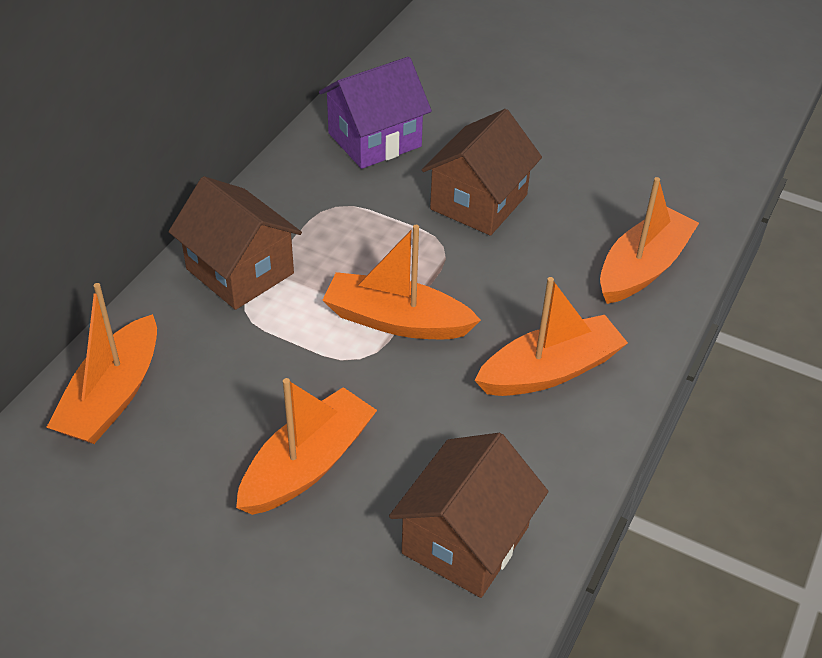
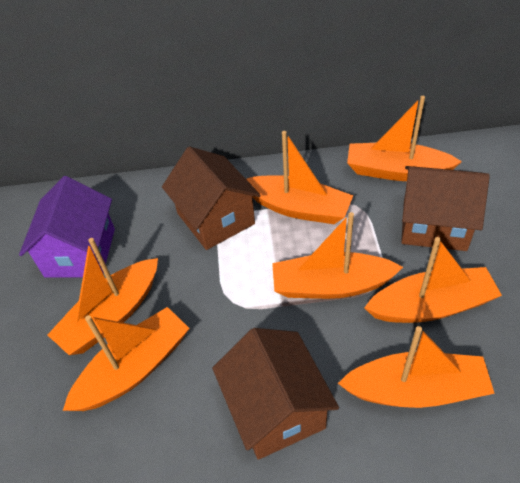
orange boat: [46,283,157,444] [236,378,377,515] [322,225,481,339] [474,277,628,396] [600,177,699,304] = 5 -> [48,238,158,355] [63,307,190,411] [246,131,353,224] [272,212,403,299] [338,326,495,408] [347,96,462,181] [364,237,502,323] = 7

